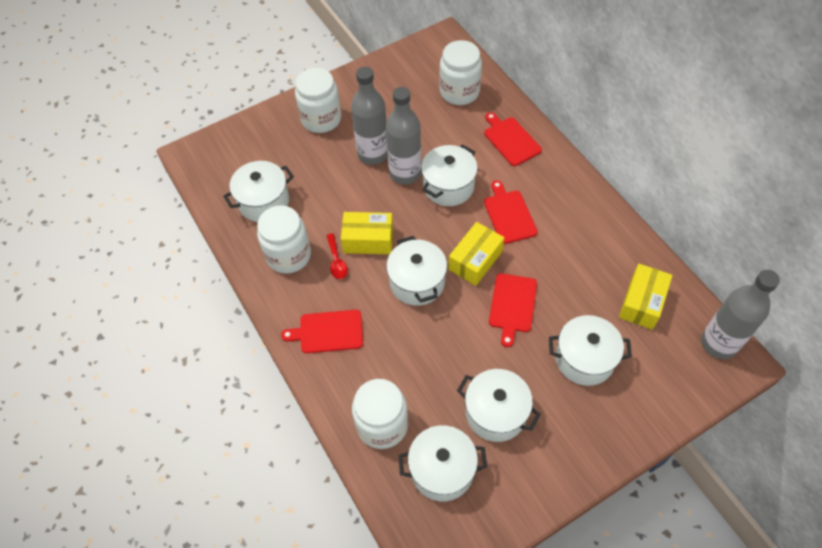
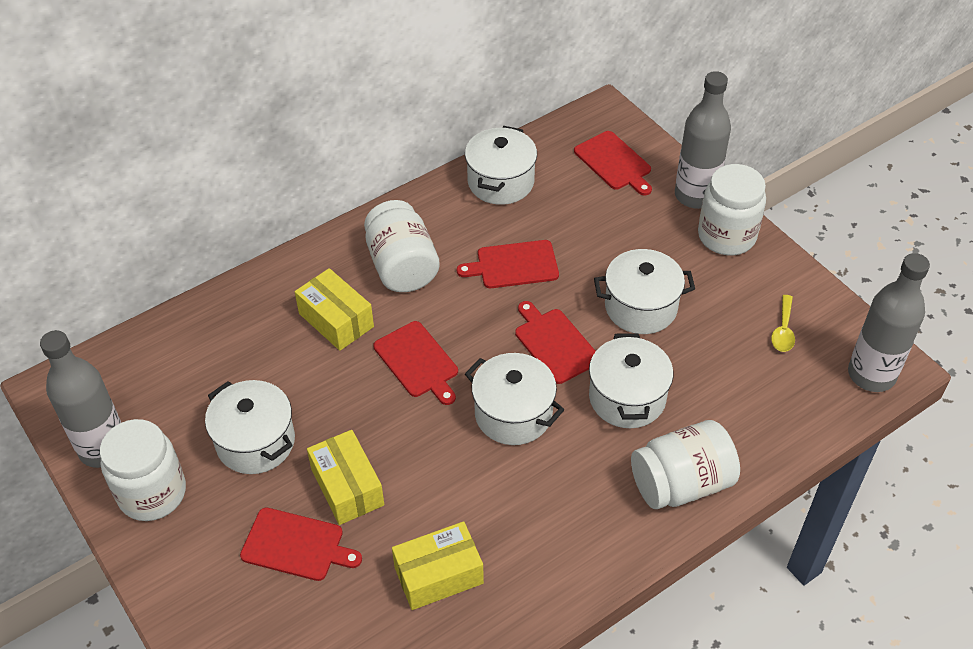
red cutting board: [281,310,363,353] [484,112,542,166] [484,180,538,244] [489,273,537,347] = 4 -> [240,508,362,581] [373,321,458,405] [457,240,559,288] [515,301,596,384] [574,131,652,195] = 5
red spoon: [326,233,348,279] = 1 -> none = 0
white pot: [223,161,294,222] [386,236,447,306] [399,425,487,501] [421,145,478,206] [457,369,540,442] [549,315,632,386] = 6 -> [205,380,295,474] [465,126,537,205] [465,353,564,445] [589,333,673,428] [594,249,695,334] = 5
yellow spoon: none = 0 -> [771,295,795,352] = 1

